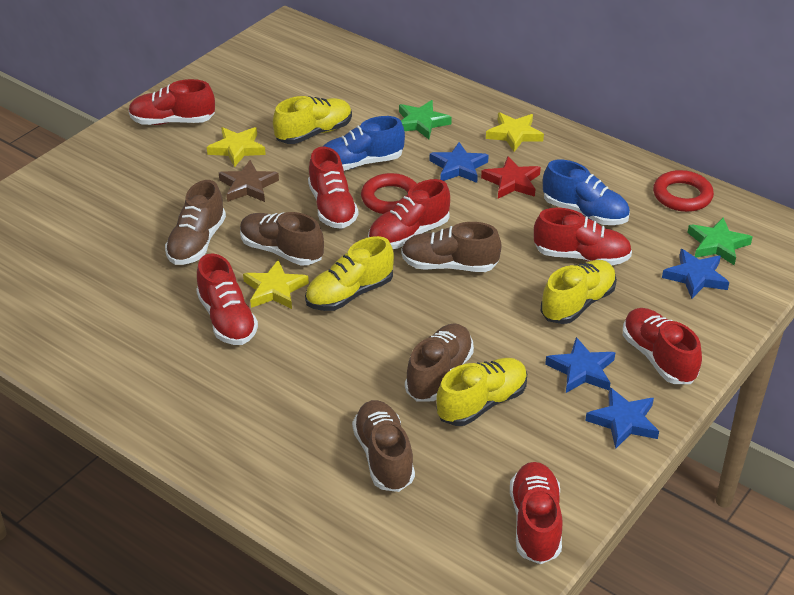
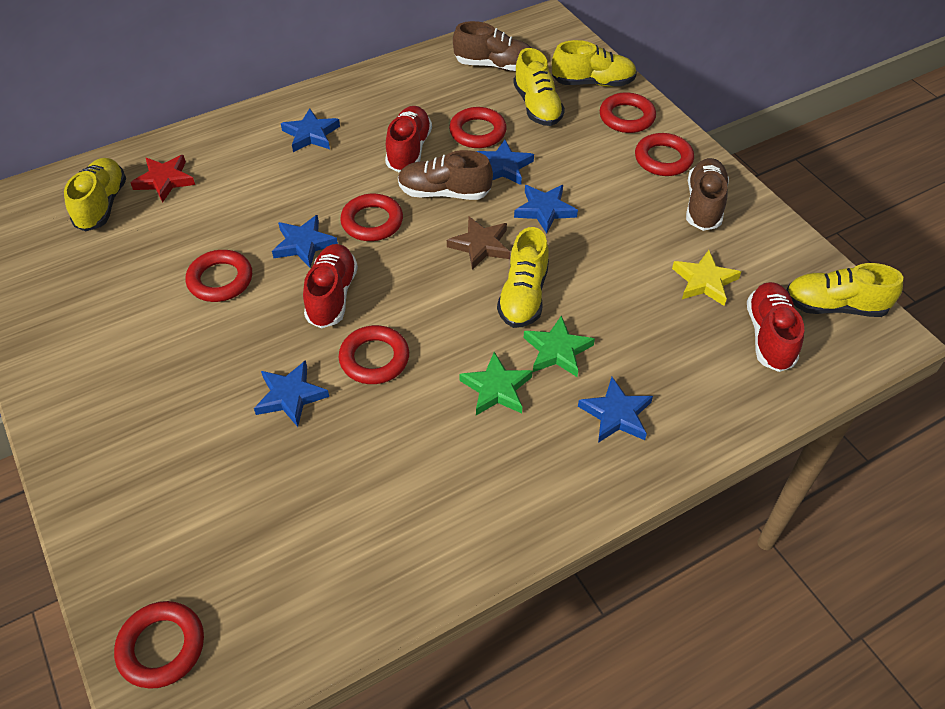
blue shoe: [323,116,405,171] [543,160,630,225] = 2 -> none = 0
blue star: [430,142,489,183] [545,337,615,393] [585,387,659,449] [662,249,729,299] = 4 -> [254,360,329,427] [272,215,338,268] [281,108,340,152] [476,140,534,185] [514,185,578,233] [578,377,653,443] = 6
brown shoe: [165,180,226,265] [240,212,324,266] [352,400,415,492] [401,222,501,272] [405,323,474,401] = 5 -> [398,150,493,200] [453,21,531,71] [686,158,729,231] = 3
red ring: [361,173,417,214] [653,170,714,212] = 2 -> [114,601,204,689] [186,250,252,302] [339,325,409,384] [340,194,403,241] [449,107,507,148] [600,92,656,133] [635,133,694,176] = 7
red shoe: [128,79,215,125] [196,254,258,345] [308,147,359,229] [368,179,450,249] [510,462,562,564] [534,208,632,265] [623,308,702,384] = 7 -> [303,244,358,328] [385,106,432,173] [747,282,804,372] = 3
yellow shoe: [273,96,352,144] [305,236,394,311] [436,358,527,426] [541,260,617,324] = 4 -> [64,158,126,231] [497,227,549,328] [513,48,565,126] [552,40,637,87] [787,263,903,317] = 5
yellow star: [207,127,266,167] [243,260,309,309] [486,113,544,152] = 3 -> [672,250,741,306] = 1

